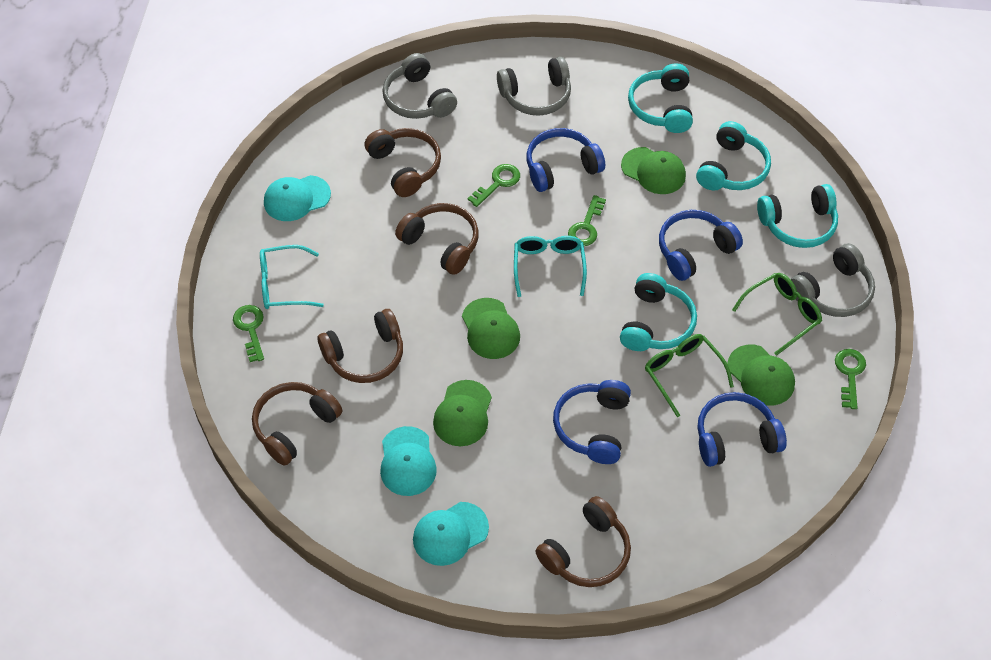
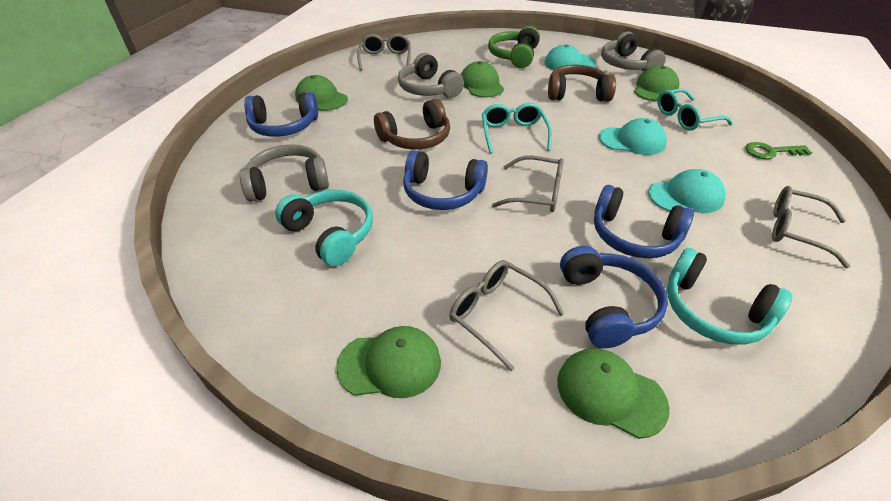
brown headphones: [252,382,342,466] [317,309,403,383] [365,128,441,197] [395,203,479,275] [535,496,631,587] = 5 -> [374,99,450,150] [548,65,616,102] = 2
green cap: [433,380,492,446] [462,298,520,359] [621,147,686,194] [727,345,795,405] = 4 -> [295,75,348,111] [336,326,441,398] [461,61,504,97] [557,348,670,439] [634,66,679,102] = 5
green glasses: [645,334,734,417] [732,273,822,356] = 2 -> none = 0
green headphones: none = 0 -> [488,26,540,68] = 1
green key: [233,305,264,362] [467,164,520,207] [568,195,606,246] [835,349,866,409] = 4 -> [745,142,812,159] = 1
grey glasses: none = 0 -> [357,34,411,71] [449,260,564,371] [492,156,564,212] [772,186,850,268] = 4
turquoise headphones: [620,273,697,351] [628,63,693,133] [696,121,771,191] [757,184,838,248] = 4 -> [275,190,373,266] [667,248,793,344] = 2

